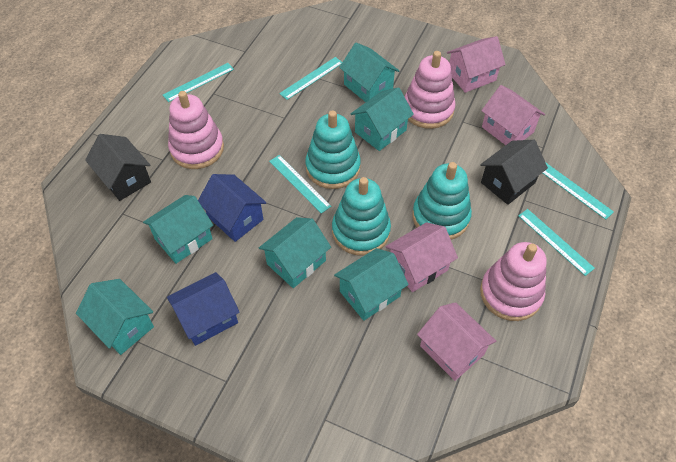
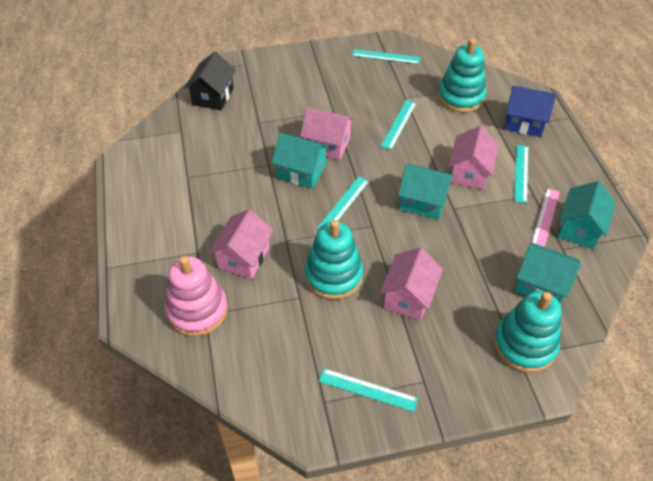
black house: [85,134,151,201] [480,140,548,205] = 2 -> [184,52,236,110] = 1
blue house: [167,272,240,346] [198,174,267,242] = 2 -> [504,86,556,137] = 1
pink ruler: none = 0 -> [532,188,560,247] = 1
pink stacking toy: [168,91,224,169] [404,51,455,129] [480,242,547,321] = 3 -> [165,256,228,336] = 1
turquoise house: [76,279,154,355] [143,195,213,264] [259,217,331,288] [334,248,409,321] [339,43,399,102] [351,87,414,151] = 6 -> [271,133,330,189] [398,164,454,220] [515,242,581,304] [558,181,616,249] = 4

